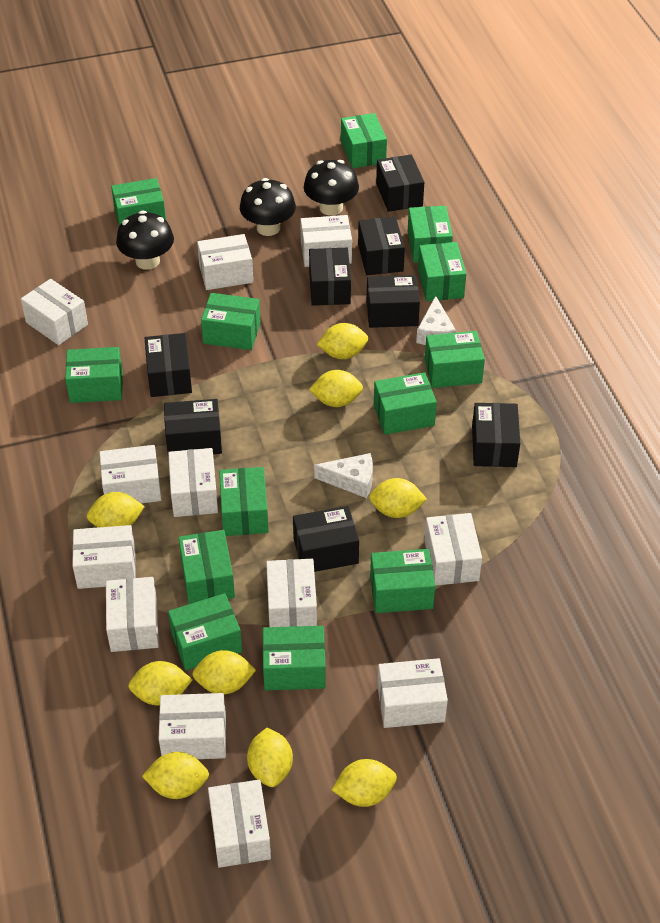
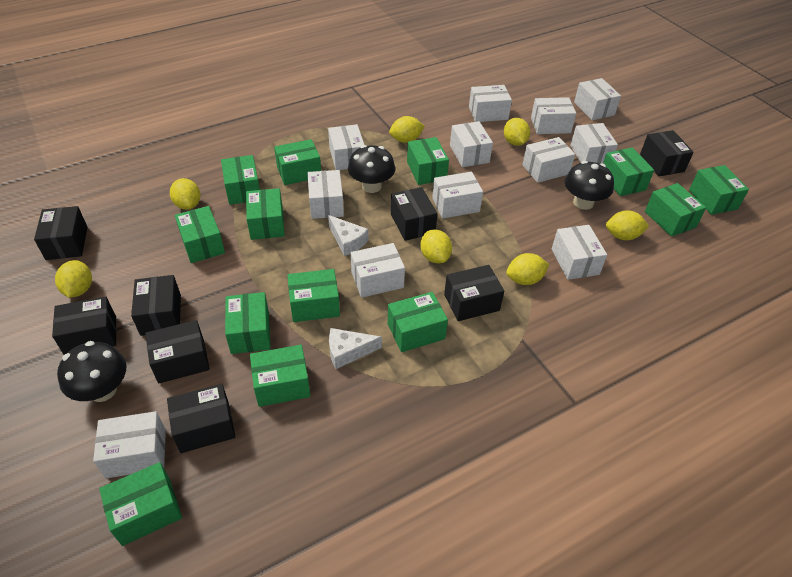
yellow lemon: [87,492,145,527] [128,661,192,706] [142,752,209,799] [192,650,256,694] [247,728,293,787] [309,370,363,407] [317,323,368,359] [332,759,397,807] [369,478,427,518] = 9 -> [55,260,92,298] [170,178,201,210] [389,116,425,143] [420,229,452,263] [504,118,530,146] [506,253,549,285] [606,210,649,240] = 7

